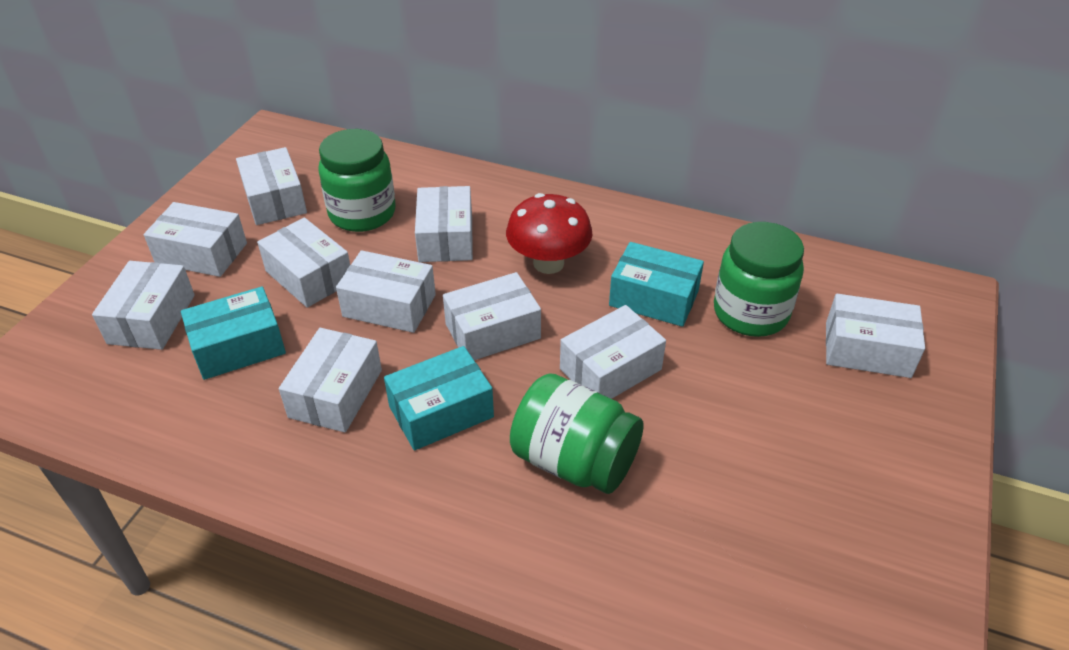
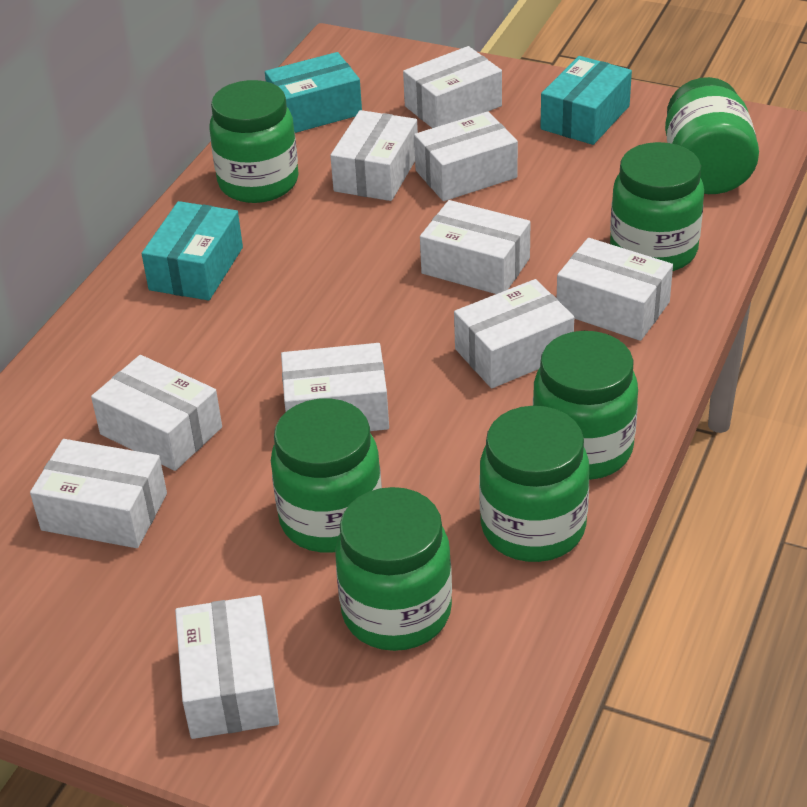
green jar: [318,129,396,232] [510,373,644,494] [714,222,804,337] = 3 -> [210,80,299,203] [271,398,382,552] [335,487,452,651] [479,406,589,562] [533,331,638,480] [610,142,704,271] [665,77,759,194] = 7
red mushroom: [506,193,593,274] = 1 -> none = 0

